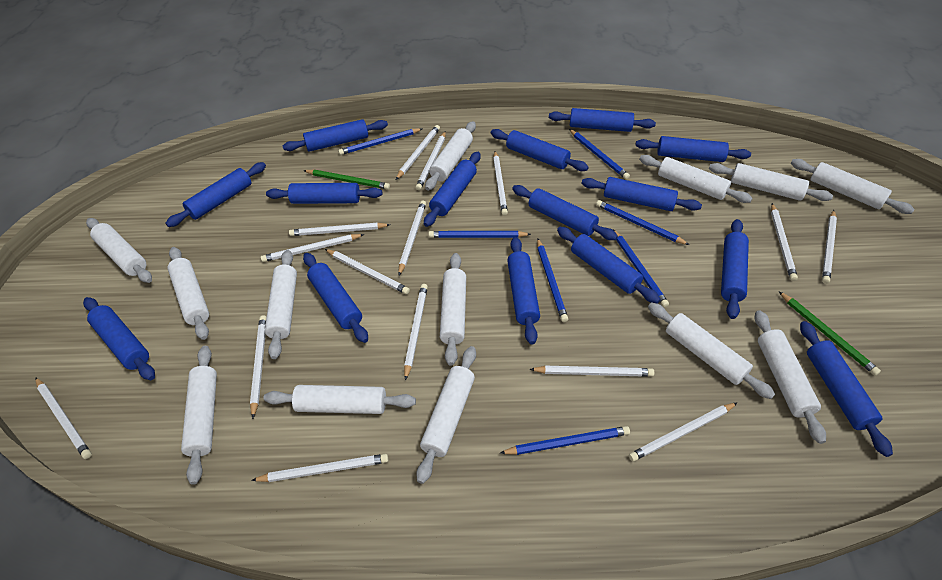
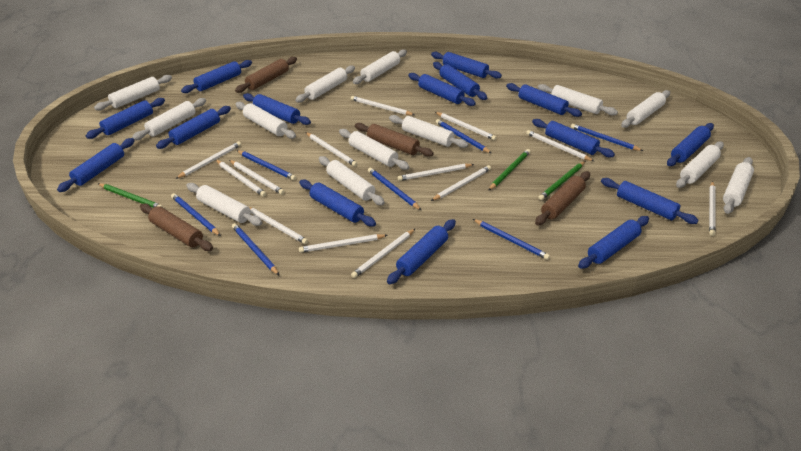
brown rolling pin: none = 0 -> [140,204,213,251] [235,57,297,93] [355,123,434,157] [535,171,590,225] = 4
green pencil: [303,170,390,189] [779,291,881,376] = 2 -> [98,183,163,208] [488,149,530,191] [538,161,585,200] = 3
white pencil: [35,377,92,459] [250,315,267,419] [251,454,388,482] [261,234,364,262] [289,223,390,236] [325,249,410,294] [396,125,440,180] [398,201,426,275] [404,284,428,381] [415,131,446,190] [493,151,508,216] [530,366,655,377] [629,403,737,462] [771,203,798,281] [822,210,837,284] = 15 -> [175,141,241,179] [216,160,266,197] [229,160,285,195] [249,207,308,244] [299,234,388,253] [305,132,357,166] [351,96,414,115] [351,229,415,278] [398,164,474,181] [431,165,491,201] [435,112,497,140] [526,130,594,161] [709,181,716,236] = 13

